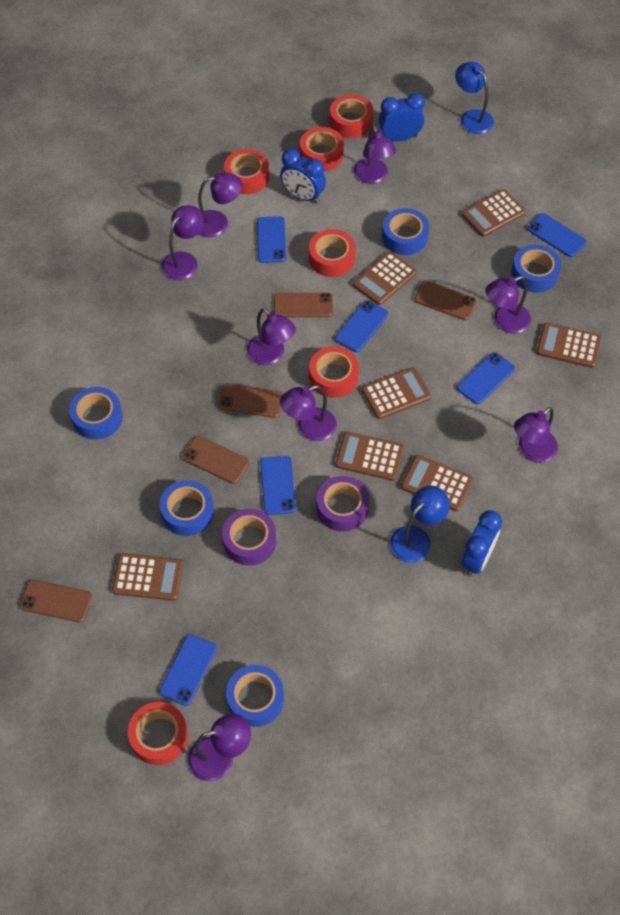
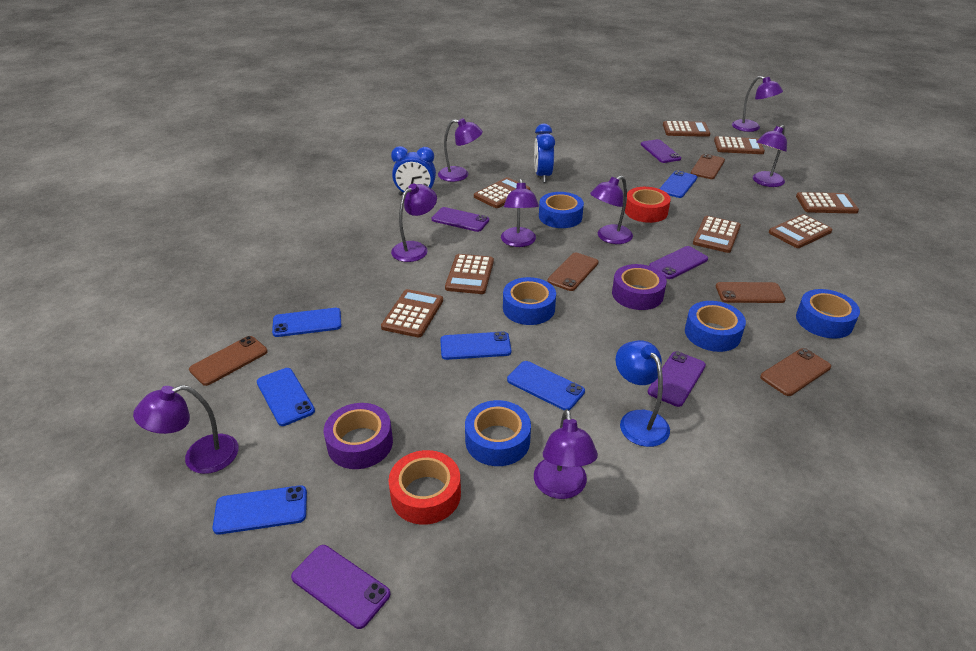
blue clock: [280,149,326,204] [379,93,425,141] [461,510,502,576] = 3 -> [391,146,436,196] [534,124,555,183] = 2
blue lamp: [390,486,450,563] [455,62,494,134] = 2 -> [615,340,670,447] = 1
brown calculator: [112,553,183,601] [336,432,404,481] [353,252,416,305] [362,367,431,419] [401,455,473,512] [462,189,525,237] [537,322,601,368] = 7 -> [381,289,443,338] [445,254,494,294] [474,177,530,208] [663,121,710,137] [693,216,741,253] [714,136,765,154] [769,214,832,248] [796,192,859,214] = 8
purple phone: none = 0 -> [291,545,391,629] [432,207,489,232] [641,139,681,163] [648,351,706,407] [649,246,708,279] = 5
red tape: [128,702,188,765] [224,149,269,194] [300,127,344,171] [309,229,355,277] [309,346,359,398] [330,94,373,138] = 6 -> [388,450,461,525] [625,187,671,223] = 2

